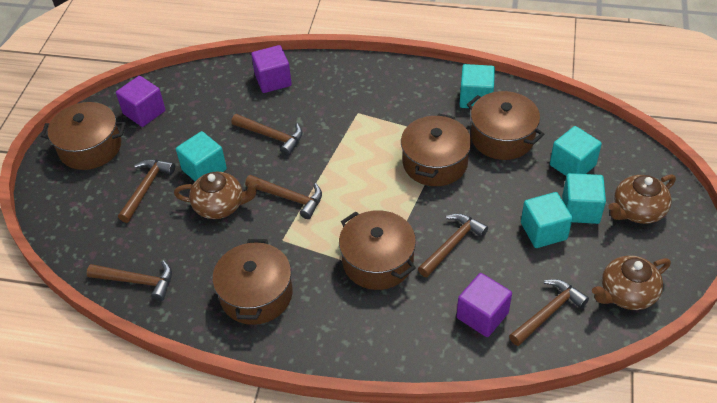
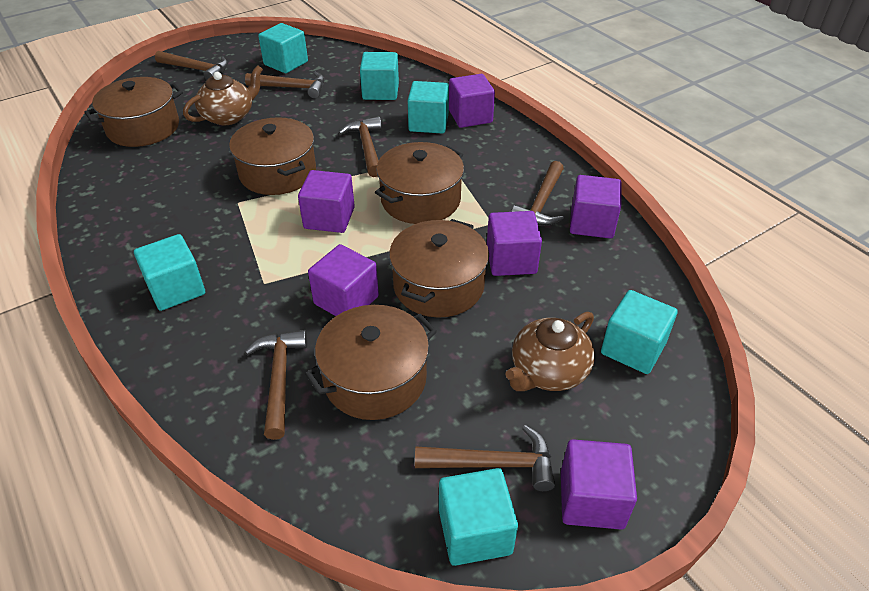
brown teapot: [174,172,261,219] [592,256,671,310] [608,174,676,224] = 3 -> [183,66,263,125] [505,312,595,391] = 2
purple cube: [116,76,165,127] [251,45,292,93] [457,273,512,337] = 3 -> [298,170,355,233] [308,244,379,316] [449,74,495,128] [487,211,542,276] [561,439,637,529] [570,175,622,239] = 6
turquoise cube: [176,131,227,181] [459,64,495,108] [521,192,573,248] [550,126,602,176] [562,173,606,224] = 5 -> [134,234,205,311] [258,23,308,73] [360,52,399,100] [408,81,449,134] [439,468,518,566] [601,290,678,374] = 6

